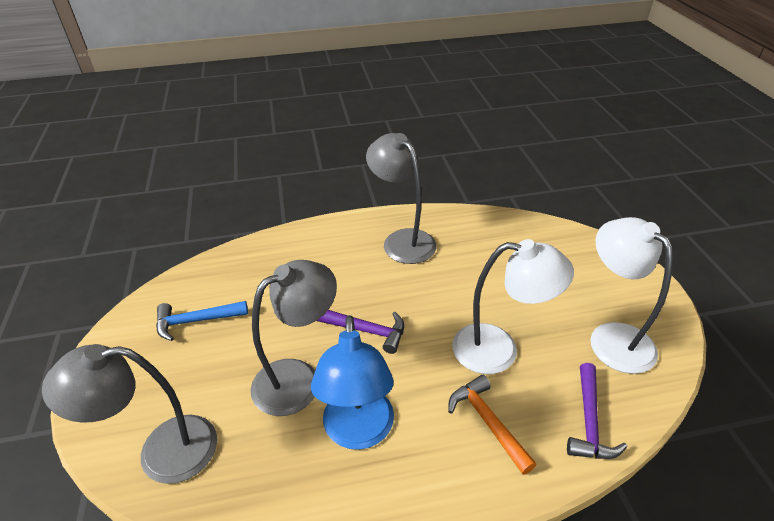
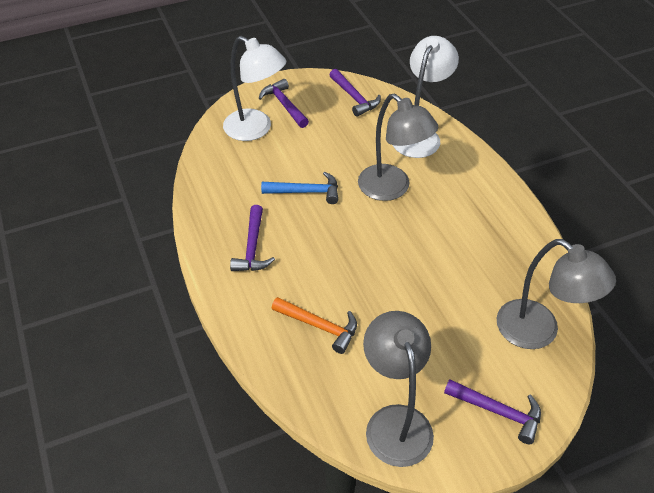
blue lamp: [311,315,394,450] = 1 -> none = 0
purple hammer: [317,310,404,354] [567,363,627,459] = 2 -> [230,205,275,271] [259,79,309,128] [330,69,381,117] [444,379,541,444] = 4

